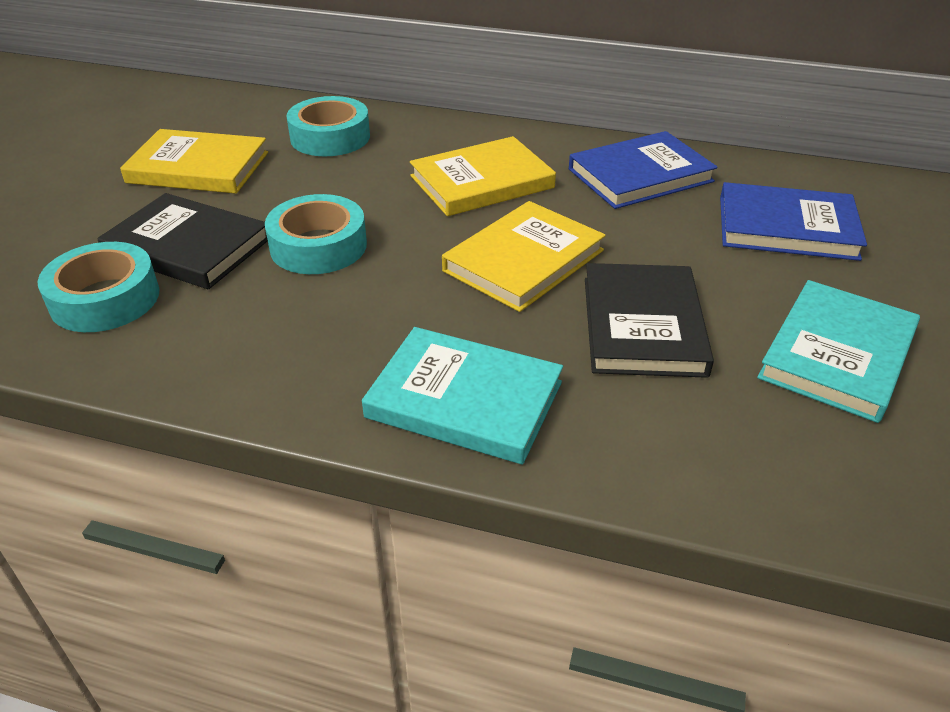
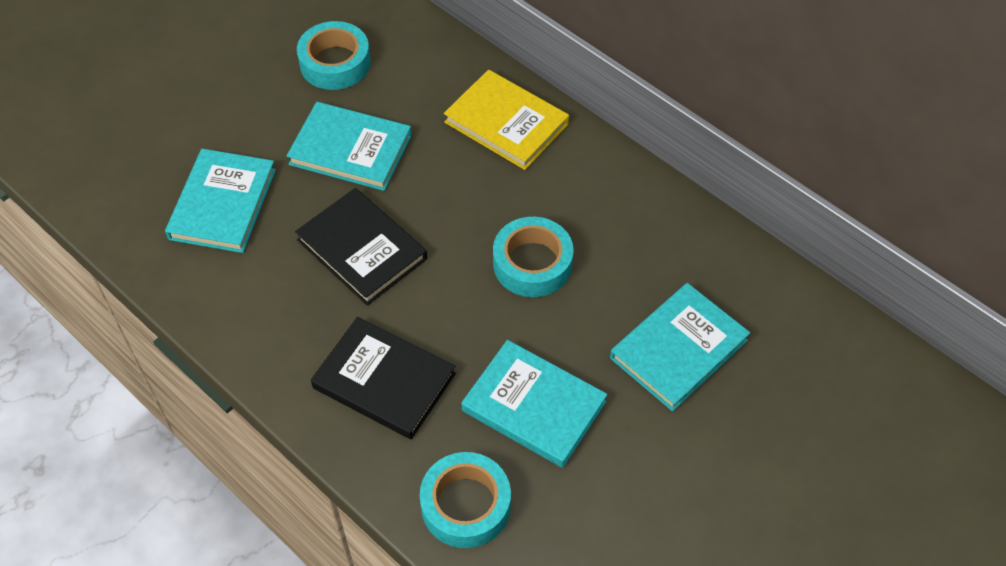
blue book: [569,131,718,209] [720,182,867,261] = 2 -> none = 0
turquoise book: [362,327,563,465] [757,280,920,423] = 2 -> [165,149,276,253] [287,102,412,191] [462,340,608,468] [610,283,750,411] = 4
yellow book: [120,129,268,194] [410,136,556,216] [442,201,606,312] = 3 -> [444,70,569,170] = 1

